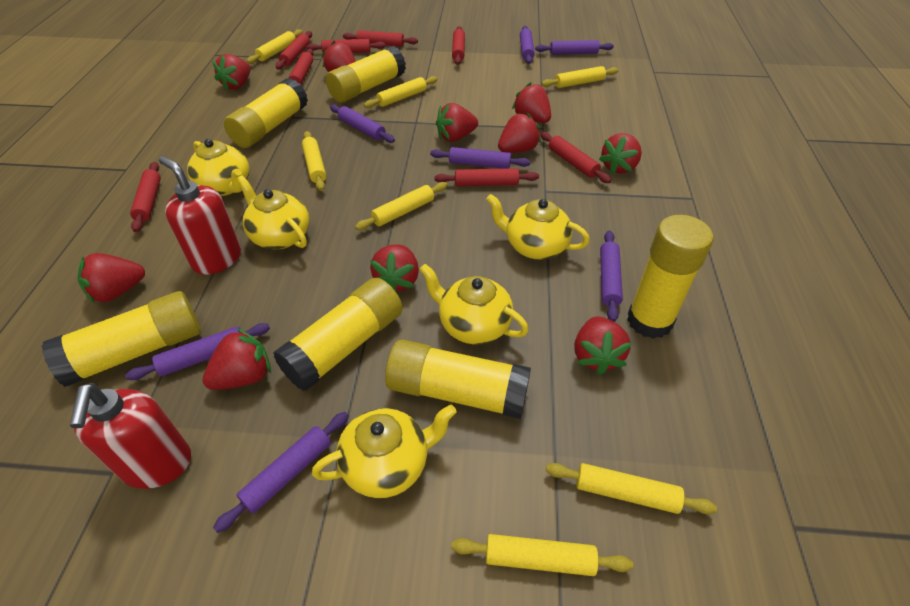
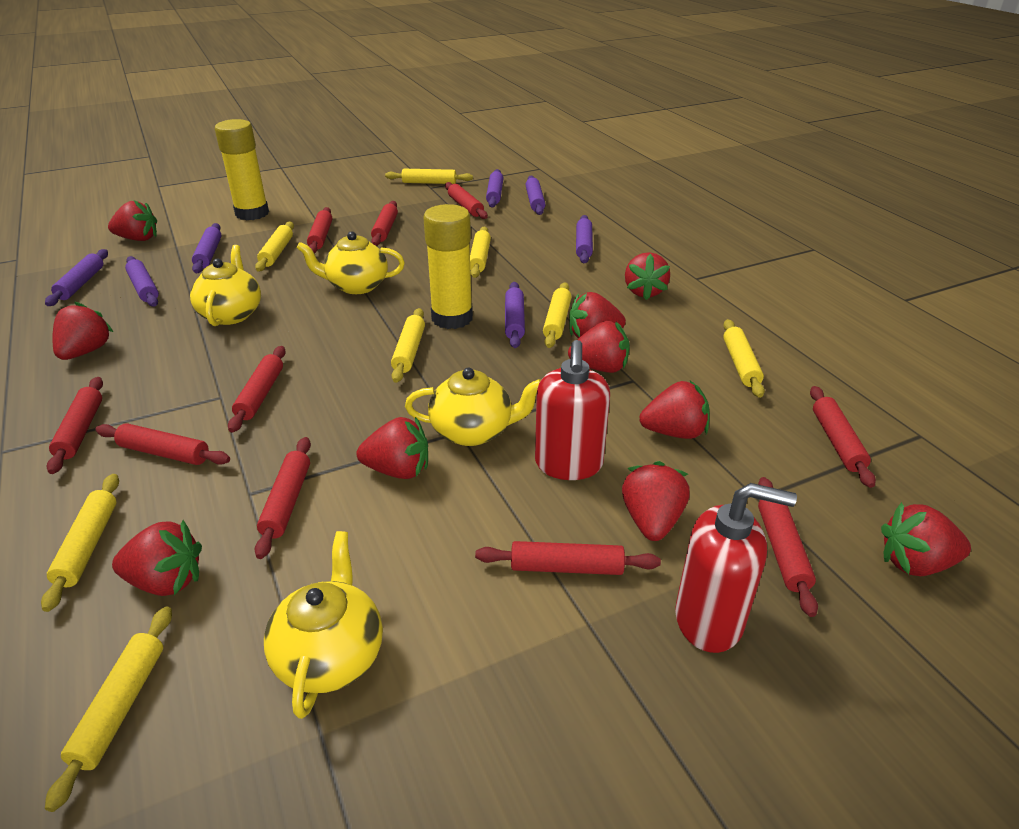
red rolling pin: [130,162,161,232] [276,31,312,69] [288,49,313,84] [306,39,385,53] [343,30,418,47] [435,168,539,186] [452,26,465,65] [540,132,611,183] = 8 -> [47,377,103,474] [95,423,230,465] [228,346,286,432] [254,437,311,559] [307,207,332,254] [371,201,398,246] [445,182,488,219] [475,541,661,575] [758,477,818,617] [810,386,876,488] = 10
yellow glue stick: [41,291,201,387] [224,78,308,148] [273,278,402,391] [326,46,406,103] [385,340,531,419] [627,215,713,339] = 6 -> [215,119,269,221] [423,204,473,329] = 2
yellow rolling pin: [247,29,303,64] [302,131,326,191] [355,182,448,230] [364,76,438,108] [451,534,633,576] [541,66,618,88] [546,463,717,514] = 7 -> [41,474,119,612] [45,606,172,812] [255,221,294,272] [385,169,473,184] [391,308,425,383] [470,227,491,278] [543,282,571,348] [723,319,765,398] = 8
yellow teapot: [187,139,249,196] [237,175,309,249] [312,405,457,498] [419,264,529,344] [486,194,590,260] = 5 -> [190,245,261,326] [264,531,383,719] [296,231,405,294] [405,368,541,446] = 4

